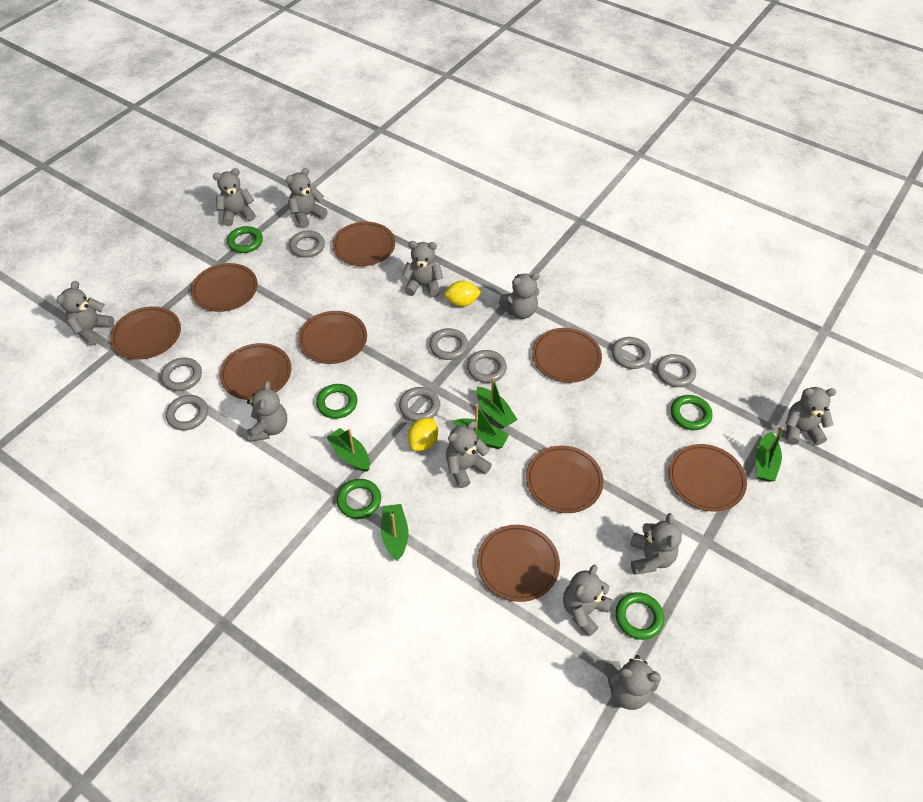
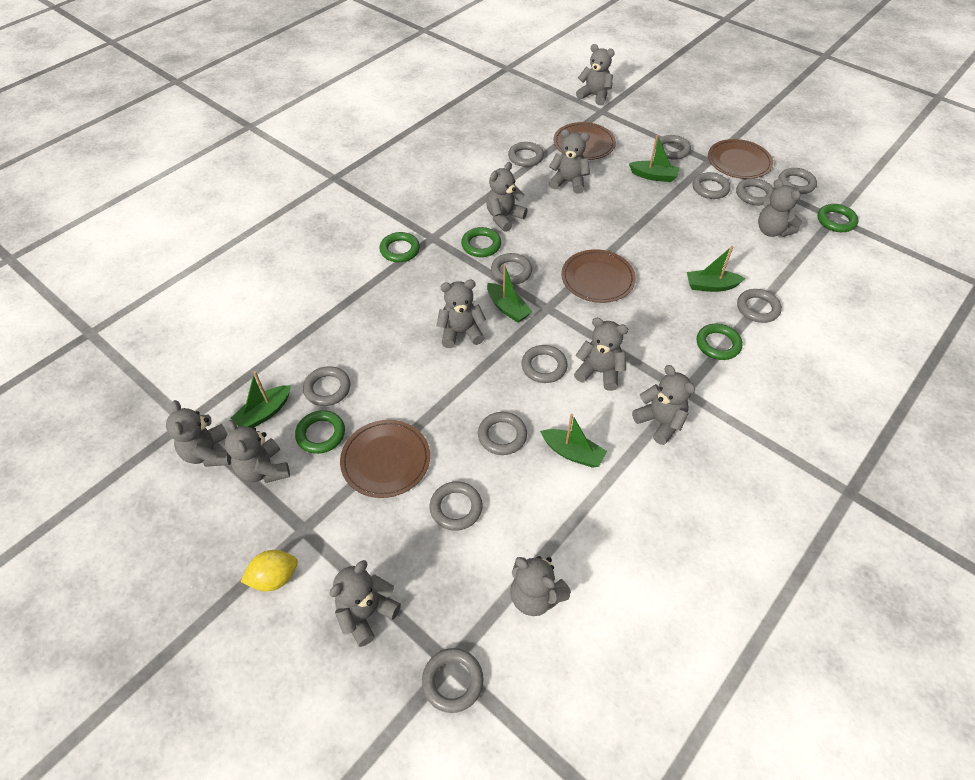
brown plate: [110,306,181,360] [191,263,258,312] [220,343,292,400] [298,311,367,364] [332,222,395,266] [477,525,560,602] [526,446,604,513] [532,328,602,383] [669,444,747,512] = 9 -> [340,420,430,498] [554,122,616,160] [561,249,636,303] [708,139,773,179] = 4
grey ring: [161,358,202,391] [166,395,208,430] [289,231,325,258] [399,387,440,422] [429,328,468,360] [467,350,507,383] [612,337,651,369] [656,354,696,387] = 8 -> [303,366,350,406] [422,648,484,713] [429,481,482,531] [478,412,527,455] [491,253,532,285] [508,142,544,167] [521,345,568,383] [656,135,691,160] [693,172,731,199] [736,178,774,205] [737,289,782,323] [778,168,817,194] = 12
yellow lemon: [408,418,438,451] [444,281,481,307] = 2 -> [241,550,298,591] = 1

